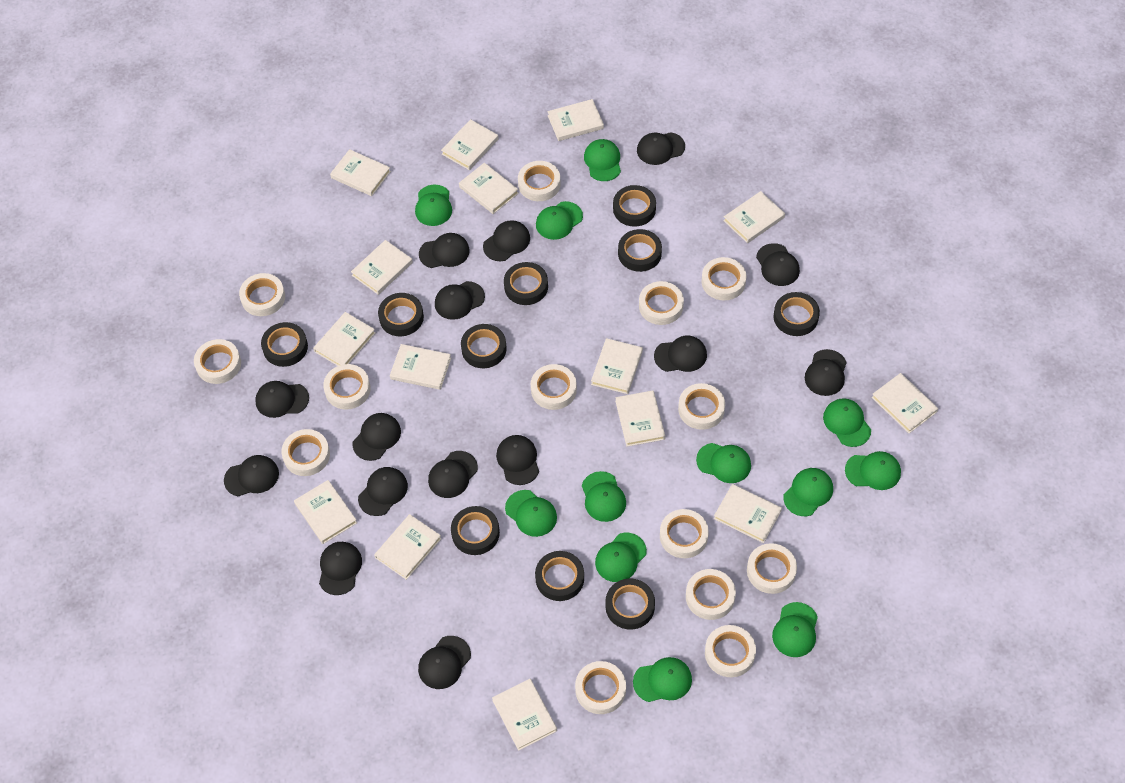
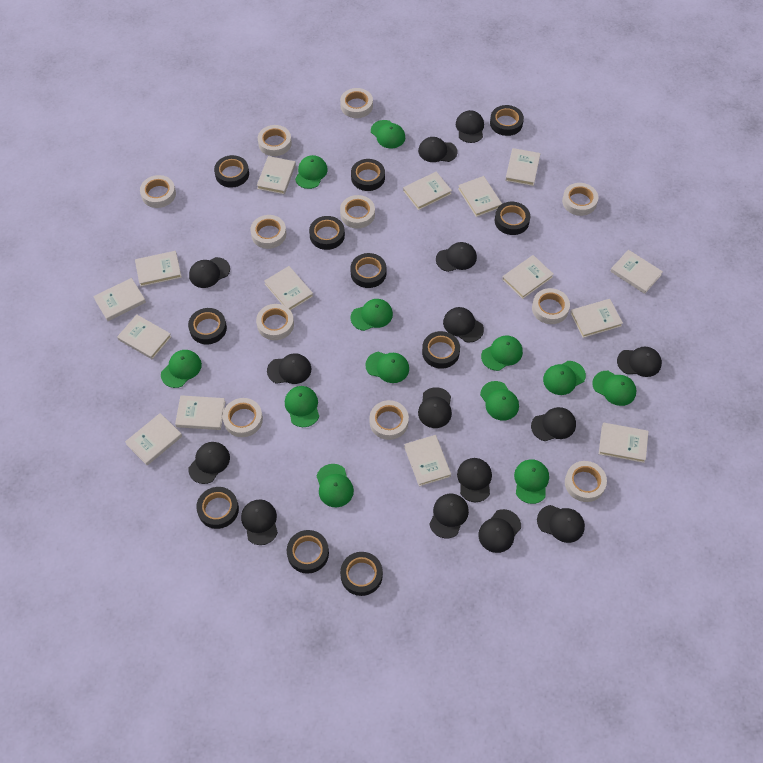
black tape: [261,322,308,367] [378,293,424,336] [451,506,500,555] [461,324,507,368] [504,262,548,305] [535,551,584,601] [605,578,655,630] [613,185,656,227] [618,229,662,272] [773,292,820,336] = 10 -> [188,308,227,344] [196,487,239,529] [214,155,249,188] [287,530,329,574] [309,216,345,250] [340,552,383,596] [350,253,387,288] [351,159,385,191] [422,331,460,369] [490,105,524,136] [495,202,530,235] = 11
white tape: [194,339,241,384] [239,273,285,316] [281,429,330,476] [323,364,371,410] [518,161,561,201] [531,364,577,410] [575,661,626,714] [639,281,684,325] [660,509,709,558] [678,383,725,430] [686,569,736,620] [701,257,746,300] [705,625,756,677] [747,543,797,594] = 14 -> [140,175,176,208] [223,398,263,437] [250,215,286,249] [256,304,294,340] [258,125,292,156] [340,88,373,118] [340,195,375,228] [370,400,409,440] [532,288,570,324] [562,183,598,216] [565,461,607,502] = 11

